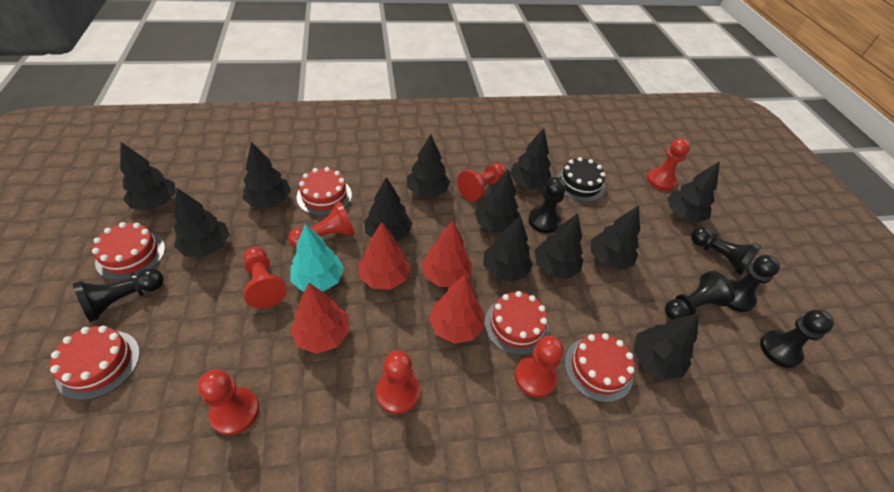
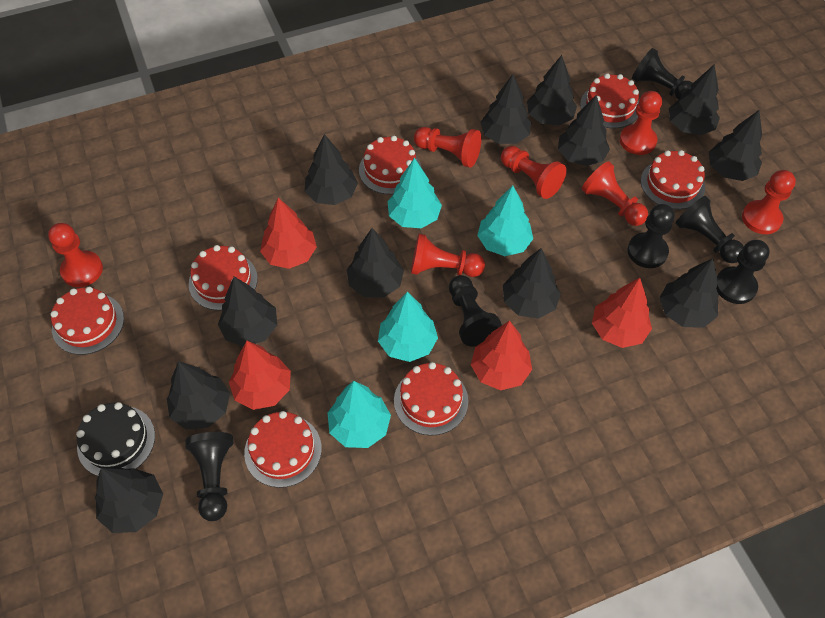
red cake: [50,326,140,400] [92,222,165,281] [297,167,352,216] [484,291,549,355] [565,333,635,402] = 5 -> [50,287,124,355] [189,245,258,310] [244,411,322,488] [359,136,422,194] [394,362,468,436] [580,73,639,128] [641,150,705,209] = 7
turquoise tree: [290,224,344,292] = 1 -> [328,381,391,448] [378,292,438,362] [388,158,442,228] [477,185,533,256] = 4

